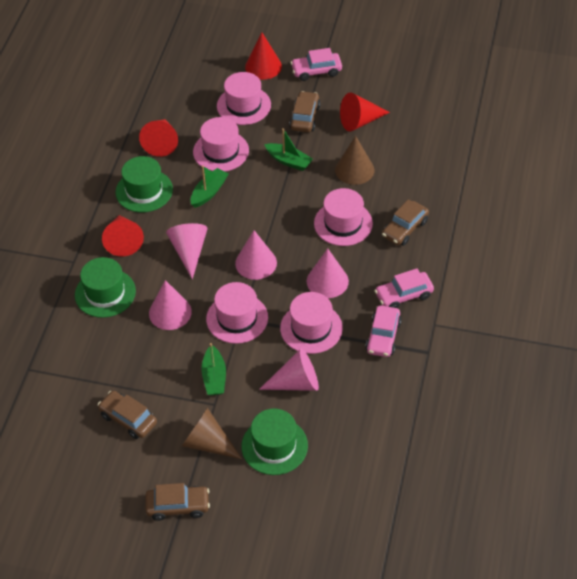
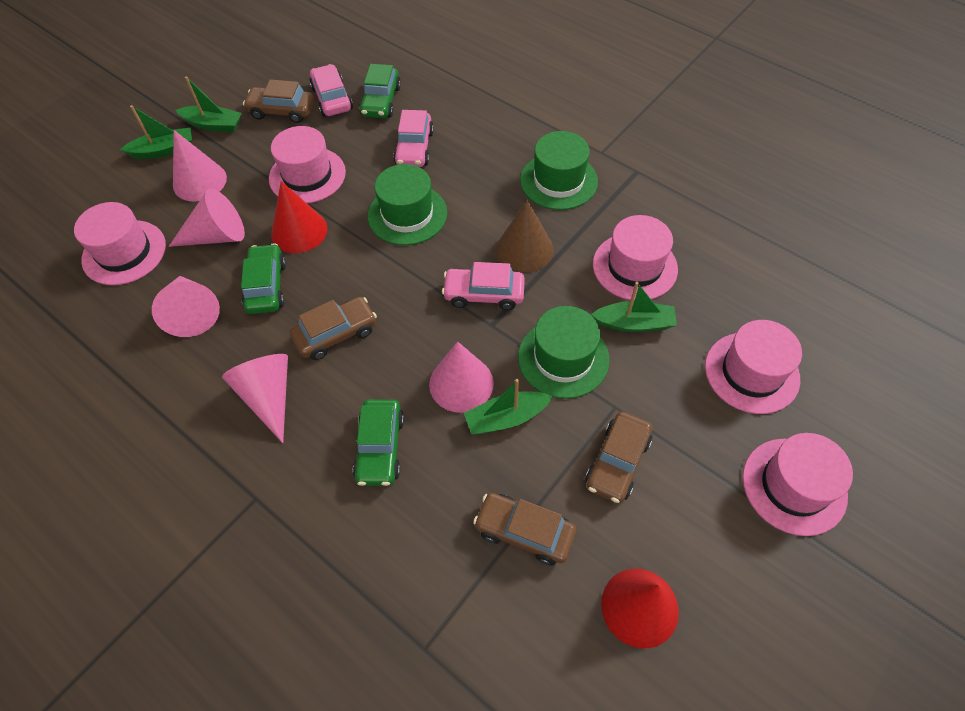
brown cone: [182,408,242,459] [335,136,374,185] = 2 -> [496,200,554,273] = 1
green boat: [191,165,228,208] [201,343,226,396] [264,128,313,171] = 3 -> [120,105,192,159] [175,76,242,132] [464,379,553,435] [591,282,677,332] = 4
green car: none = 0 -> [241,243,286,314] [353,399,404,486] [359,64,401,118] = 3
red cone: [102,215,144,257] [139,119,178,157] [245,33,282,80] [340,93,390,131] = 4 -> [271,181,327,253] [601,569,679,649] = 2

